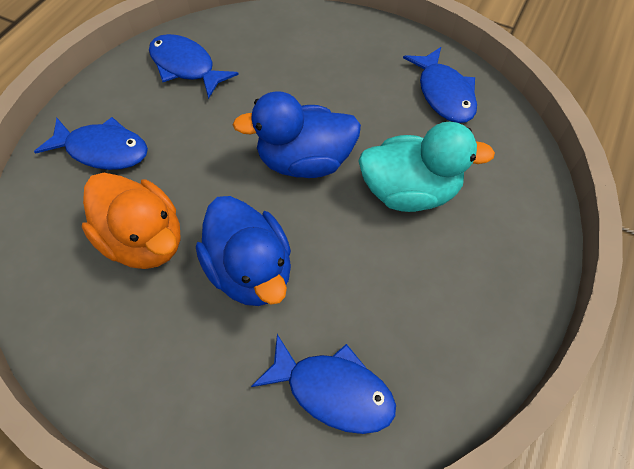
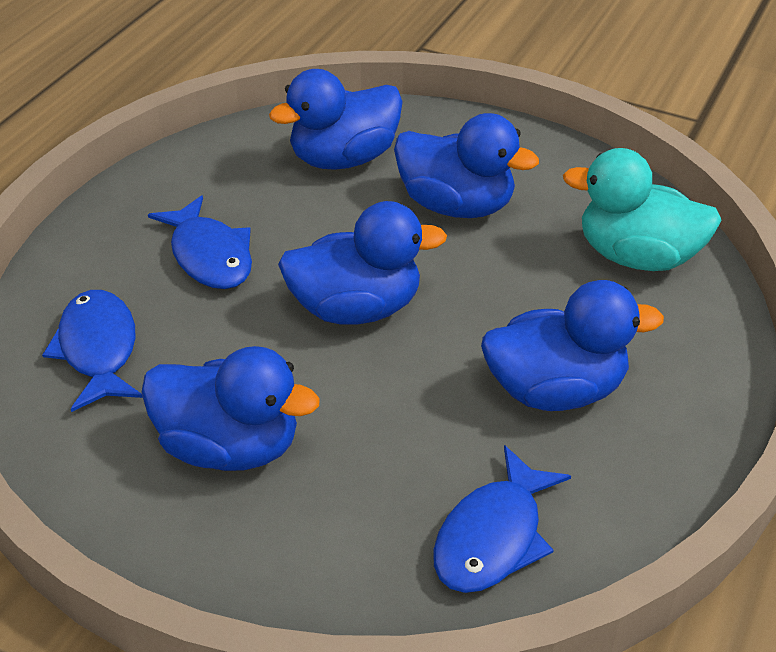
blue duck: [196,196,291,306] [233,91,361,178] = 2 -> [141,346,320,471] [269,69,403,170] [278,201,447,325] [394,113,539,218] [481,280,664,411] = 5
blue fish: [34,117,148,170] [149,34,239,99] [251,334,396,434] [403,47,477,123] = 4 -> [42,290,143,412] [148,195,252,289] [433,445,571,593] = 3
orange duck: [82,173,180,269] = 1 -> none = 0

